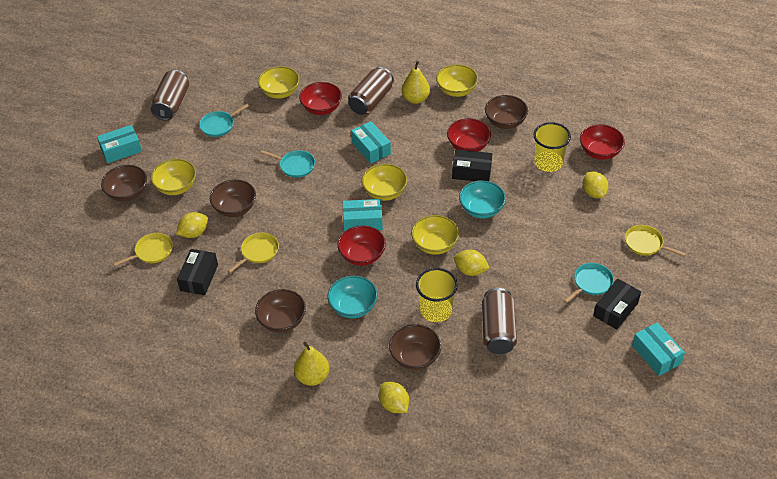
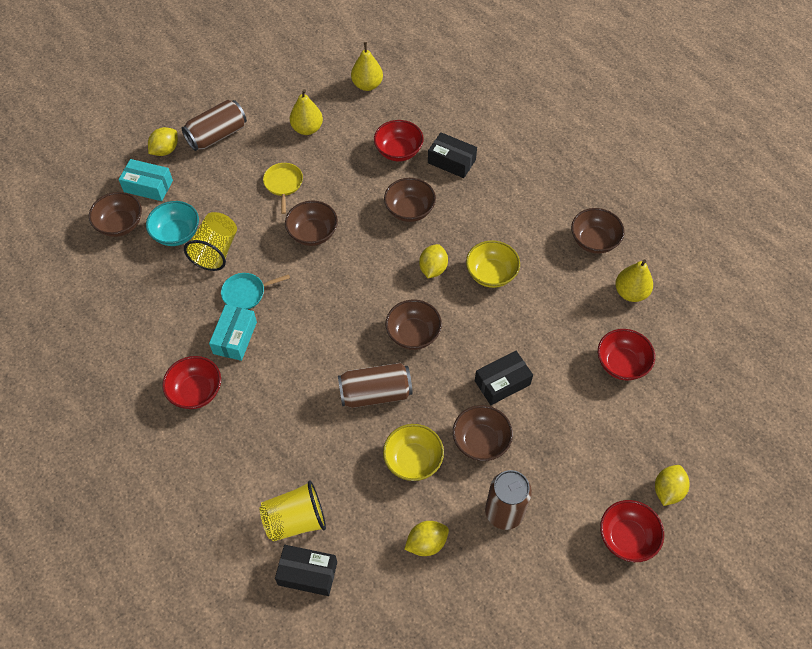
brown bowl: [101,165,147,202] [210,179,256,217] [255,289,306,333] [389,324,441,370] [485,95,528,129] = 5 -> [89,192,142,237] [285,201,338,246] [384,178,436,222] [386,300,442,350] [453,405,513,461] [571,208,625,254] = 6
turquoise bowl: [328,276,378,318] [459,180,506,218] = 2 -> [146,201,199,246] = 1
turquoise box: [97,125,142,163] [343,199,383,232] [351,121,391,164] [632,322,685,376] = 4 -> [119,159,173,201] [209,305,257,361] = 2
turquoise pan: [199,104,249,137] [260,150,315,178] [564,263,614,303] = 3 -> [221,273,290,310] = 1
yellow bowl: [151,159,196,195] [258,66,300,99] [362,164,407,201] [411,215,459,255] [436,64,478,97] = 5 -> [383,424,444,481] [466,240,520,288] = 2
yellow pan: [113,233,173,266] [228,233,279,273] [625,225,686,257] = 3 -> [263,163,303,214] = 1
yellow pear: [294,342,330,386] [402,61,430,104] = 2 -> [290,89,323,135] [351,42,383,91] [615,259,653,302] = 3

